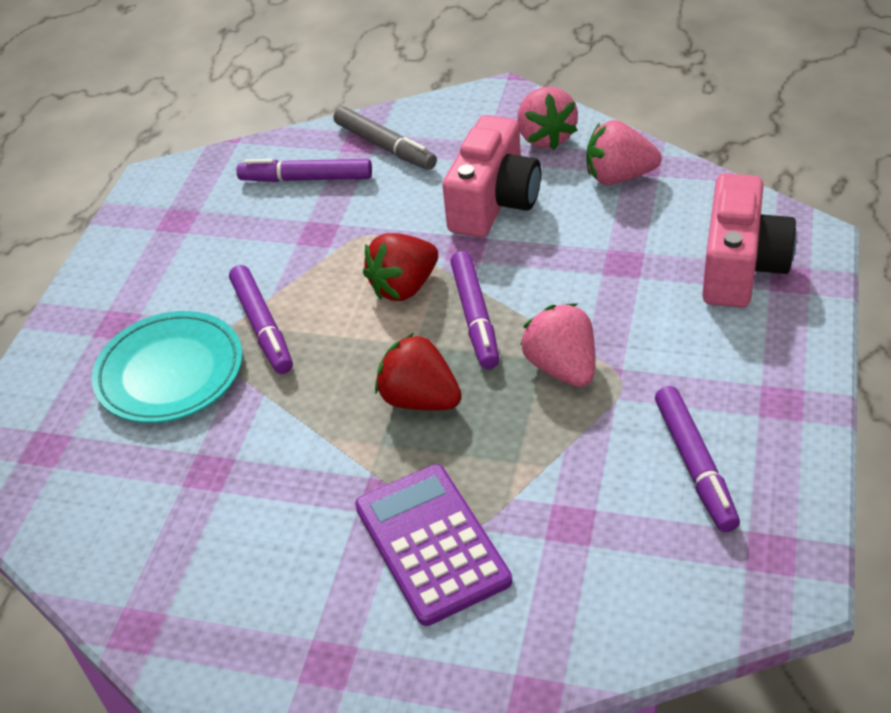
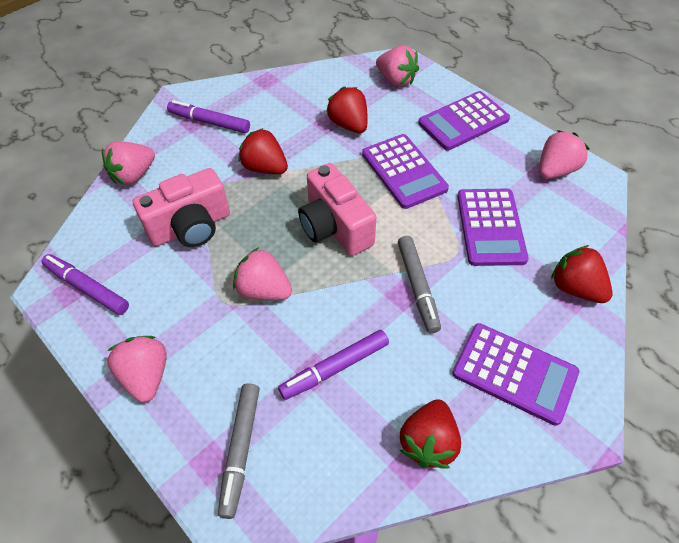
grey marker: [333,106,437,170] = 1 -> [218,383,260,519] [398,236,441,333] = 2
pink strawberry: [517,87,578,150] [520,303,595,387] [587,120,661,185] = 3 -> [102,141,155,185] [107,336,167,403] [233,247,292,300] [376,46,419,87] [539,130,589,179] = 5
purple calculator: [355,464,512,626] = 1 -> [362,134,449,209] [418,91,510,150] [452,323,579,426] [457,189,529,266] = 4
purple marker: [229,265,293,374] [237,159,372,182] [450,251,499,369] [655,386,740,532] = 4 -> [42,254,129,315] [167,100,250,133] [278,330,389,400] = 3
red strawberry: [363,233,438,301] [375,333,462,410] = 2 -> [239,128,288,174] [326,87,368,133] [400,399,461,469] [551,245,612,303] = 4
turquoise plate: [92,311,243,423] = 1 -> none = 0

